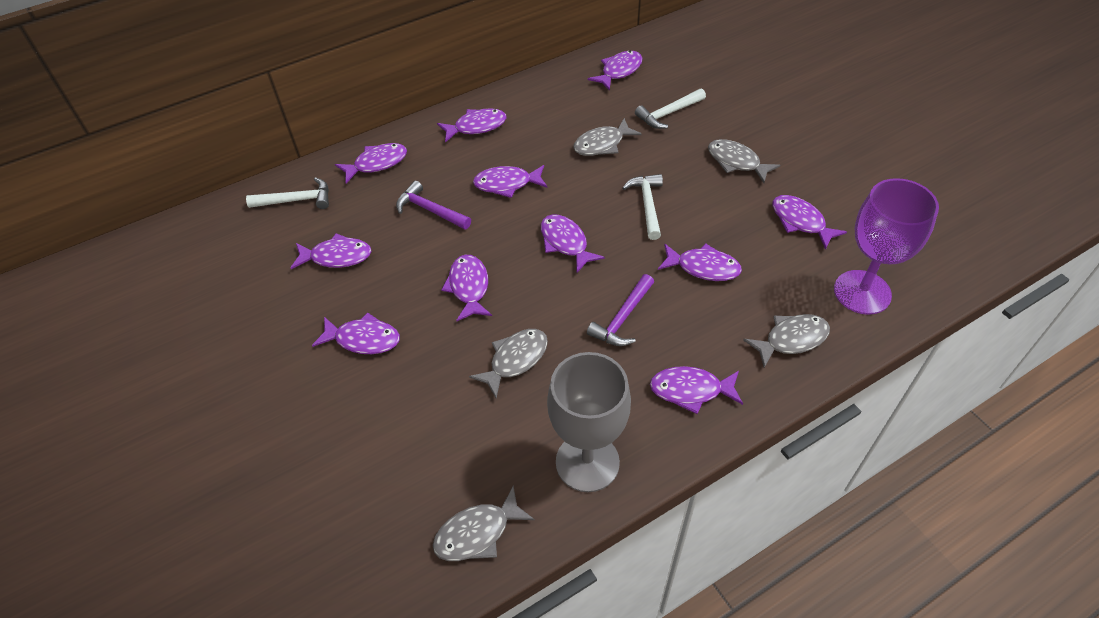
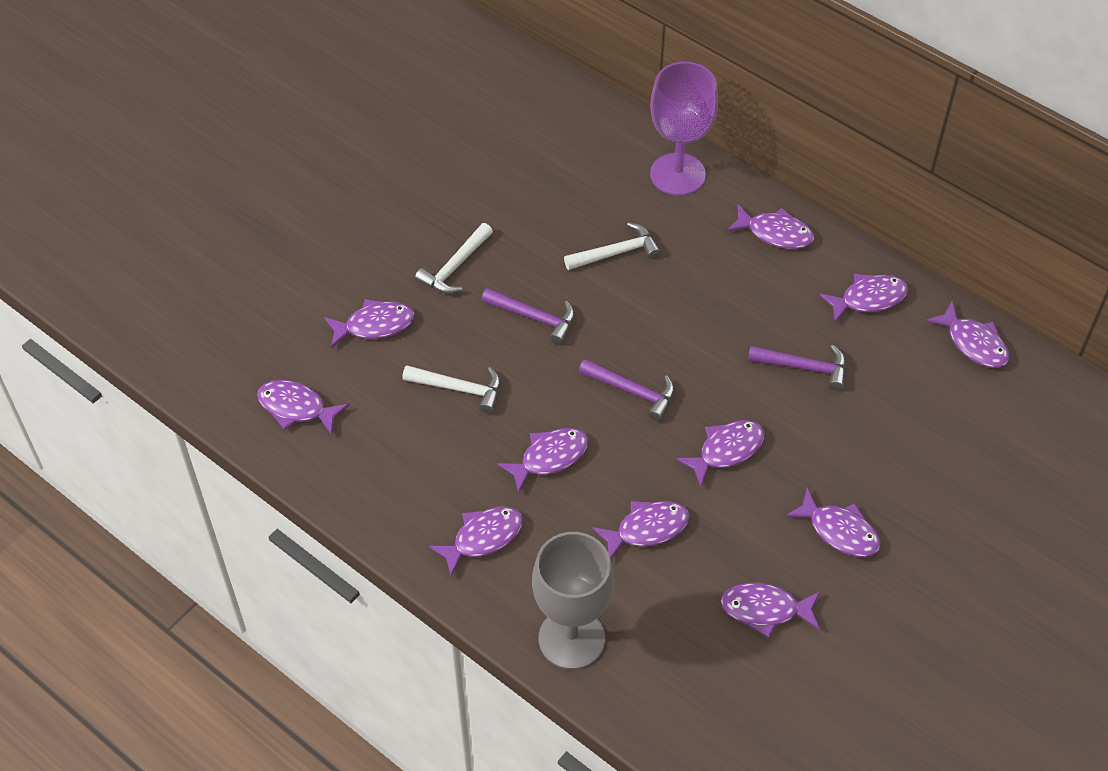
grey fish: [433,486,535,561] [469,329,548,398] [573,118,642,156] [708,139,780,183] [743,314,830,368] = 5 -> none = 0
purple hammer: [396,181,471,229] [587,274,654,346] = 2 -> [482,288,575,345] [579,359,675,421] [748,345,846,391] = 3

